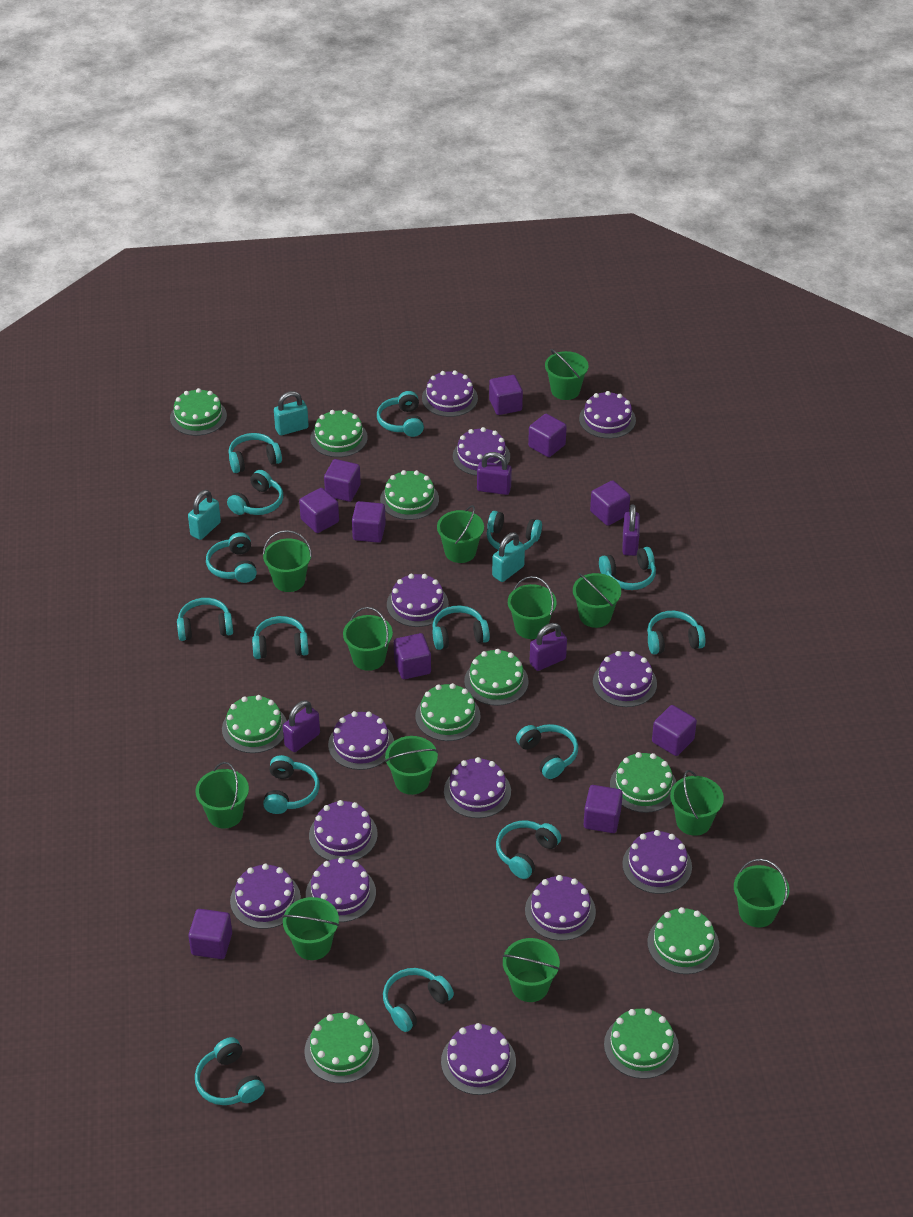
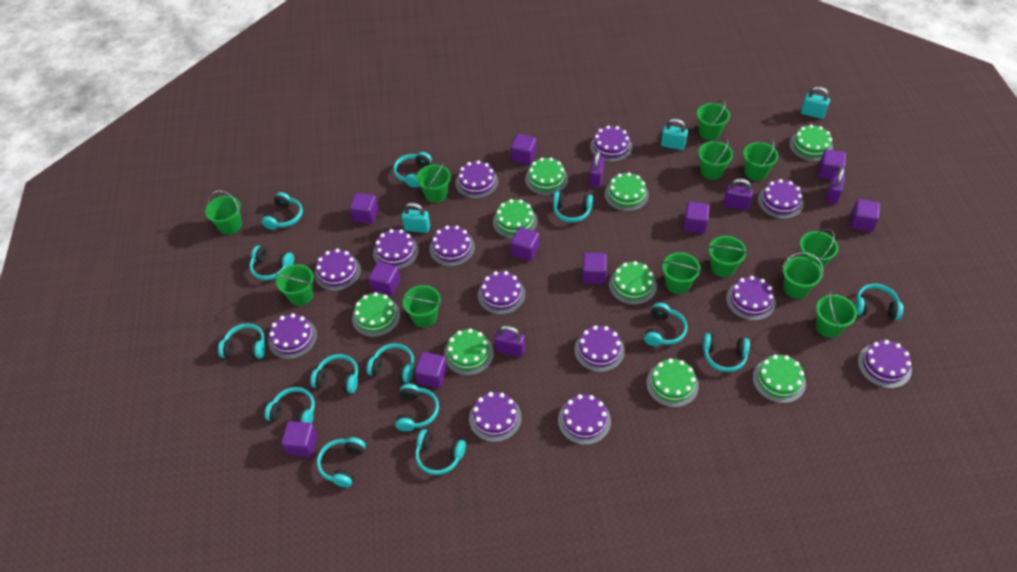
green cake: [170,388,227,436] [222,695,287,753] [304,1012,379,1083] [310,410,368,457] [380,470,439,520] [415,683,481,741] [464,649,529,706] [604,1008,679,1079] [610,752,676,813] [647,907,719,974] = 10 -> [352,292,400,337] [444,329,494,375] [493,199,538,239] [525,158,568,195] [605,172,649,211] [609,261,657,305] [646,358,699,407] [753,355,806,403] [789,124,833,162] = 9
turquoise headphones: [177,598,233,641] [195,1037,265,1105] [206,532,257,583] [227,470,283,515] [229,433,282,473] [252,616,309,659] [263,755,320,814] [377,391,424,437] [383,968,454,1032] [432,605,490,650] [487,511,542,550] [496,821,561,879] [516,724,578,779] [599,547,656,590] [647,611,706,654] = 15 -> [218,323,265,359] [249,246,294,280] [262,192,303,230] [265,387,315,423] [310,354,358,393] [317,437,366,487] [367,343,414,383] [393,152,432,188] [395,384,439,431] [415,429,466,475] [553,191,593,223] [644,303,687,346] [703,333,750,372] [855,284,903,320] = 14

